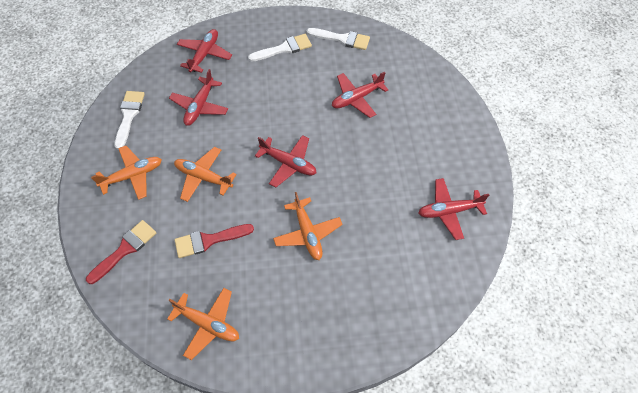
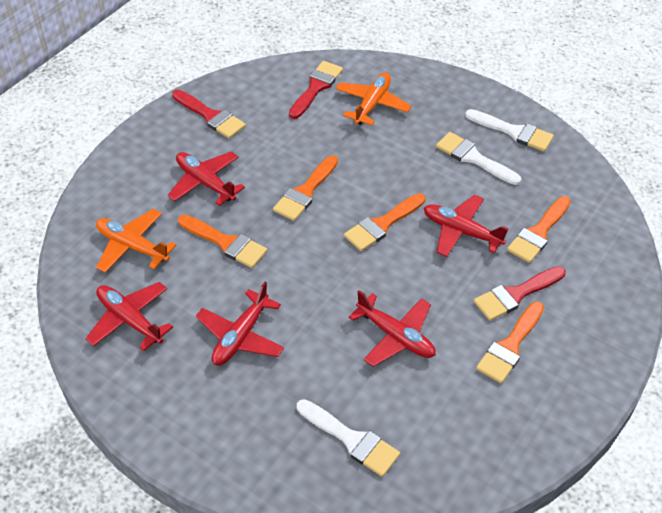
orange brush: none = 0 -> [178,214,267,268] [273,155,338,221] [344,193,426,251] [476,302,544,383] [507,196,571,263] = 5
orange plane: [91,146,162,200] [167,288,239,360] [174,147,237,202] [273,192,343,260] = 4 -> [96,209,176,273] [335,73,412,125] = 2
red brush: [86,220,156,284] [175,224,254,258] = 2 -> [172,90,246,139] [289,61,343,119] [474,266,566,321] = 3

